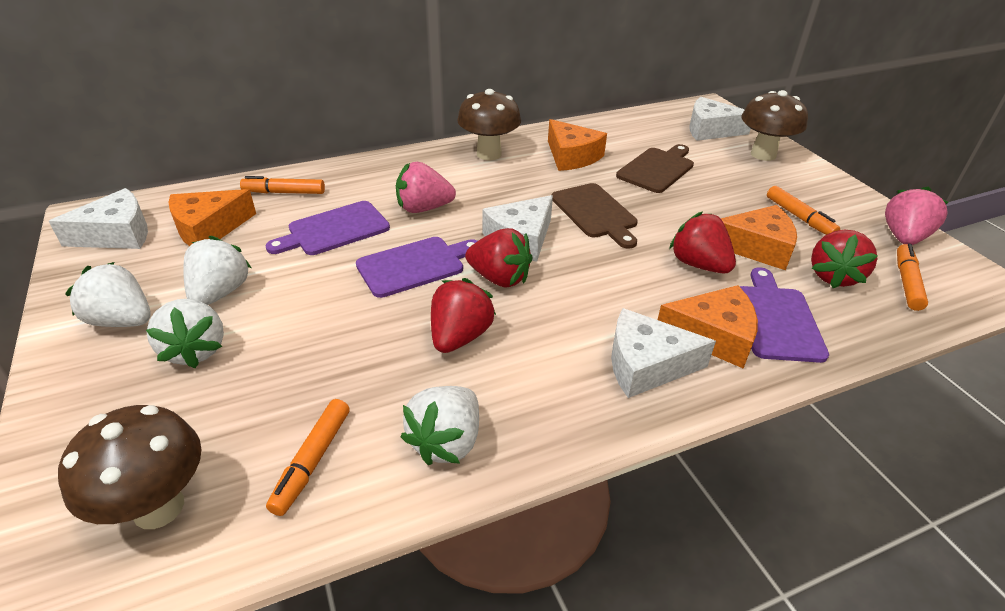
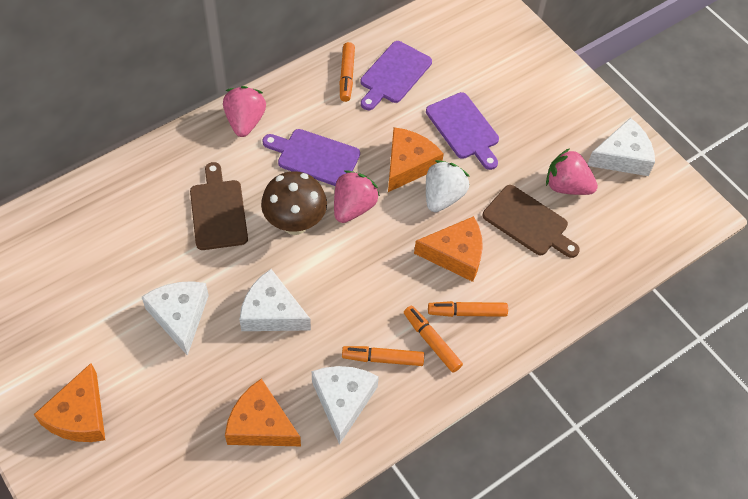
brown mushroom: [58,405,202,529] [457,89,521,160] [741,90,808,161] = 3 -> [261,171,327,235] = 1
pink strawberry: [396,162,456,213] [885,186,949,245] = 2 -> [223,86,266,137] [334,170,380,223] [546,148,598,195] = 3
red strawberry: [431,278,496,353] [465,228,533,288] [669,212,736,273] [811,229,878,288] = 4 -> none = 0
white strawberry: [65,262,151,327] [146,299,224,368] [183,236,251,305] [401,386,479,465] = 4 -> [426,160,470,212] = 1

